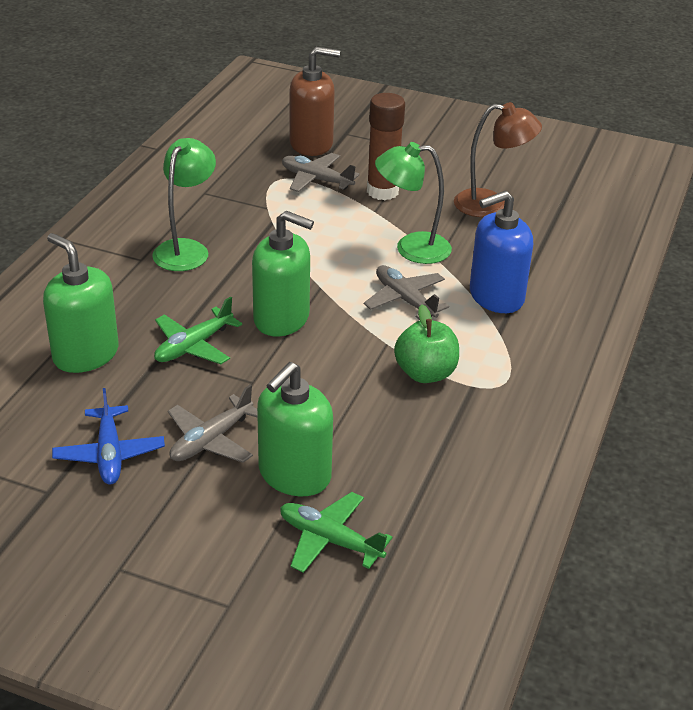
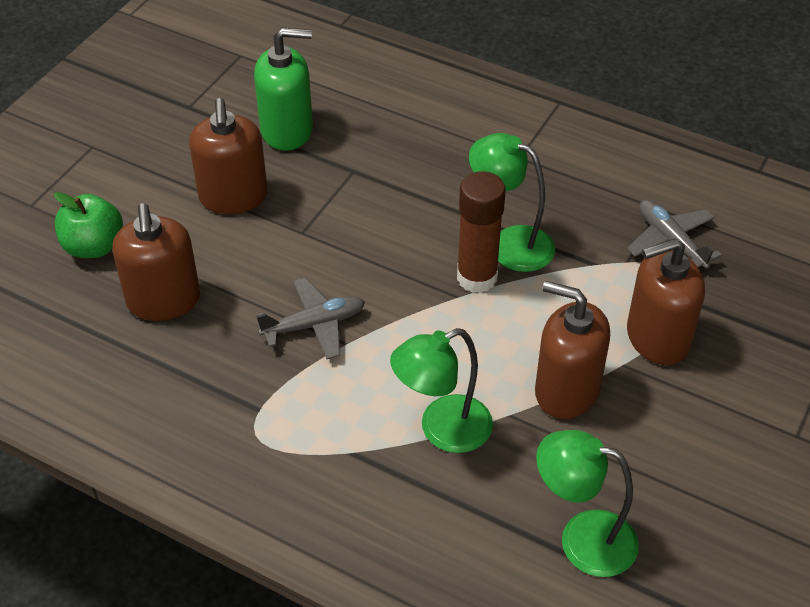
blue plane: [52,388,165,484] = 1 -> none = 0
blue soap dispenser: [470,191,533,313] = 1 -> none = 0
brown lamp: [454,102,542,217] = 1 -> none = 0
brown soap dispenser: [289,47,340,156] = 1 -> [112,203,200,321] [189,98,268,214] [535,281,610,419] [627,238,705,365] = 4
green lamp: [152,138,216,271] [375,142,452,264] = 2 -> [390,328,493,453] [469,133,555,272] [536,430,639,577] = 3
green plane: [154,296,242,364] [280,492,392,573] = 2 -> none = 0
green soap dispenser: [43,233,119,373] [252,211,314,336] [257,362,333,496] = 3 -> [254,28,313,151] = 1
grey plane: [168,385,258,463] [282,153,360,192] [364,265,449,320] = 3 -> [256,278,365,359] [627,200,722,269] = 2

